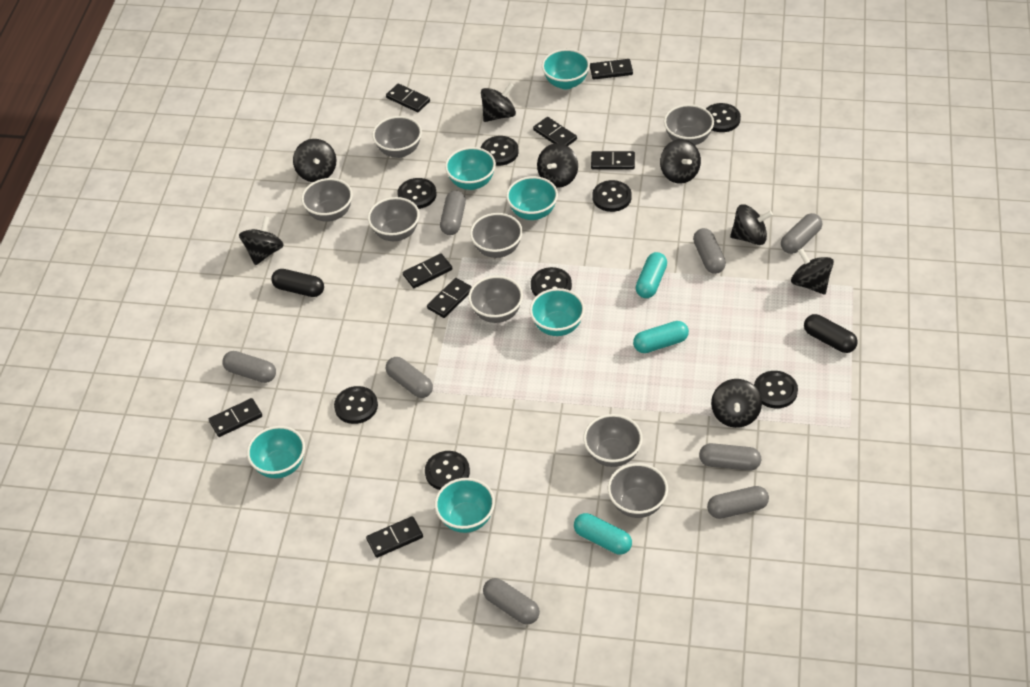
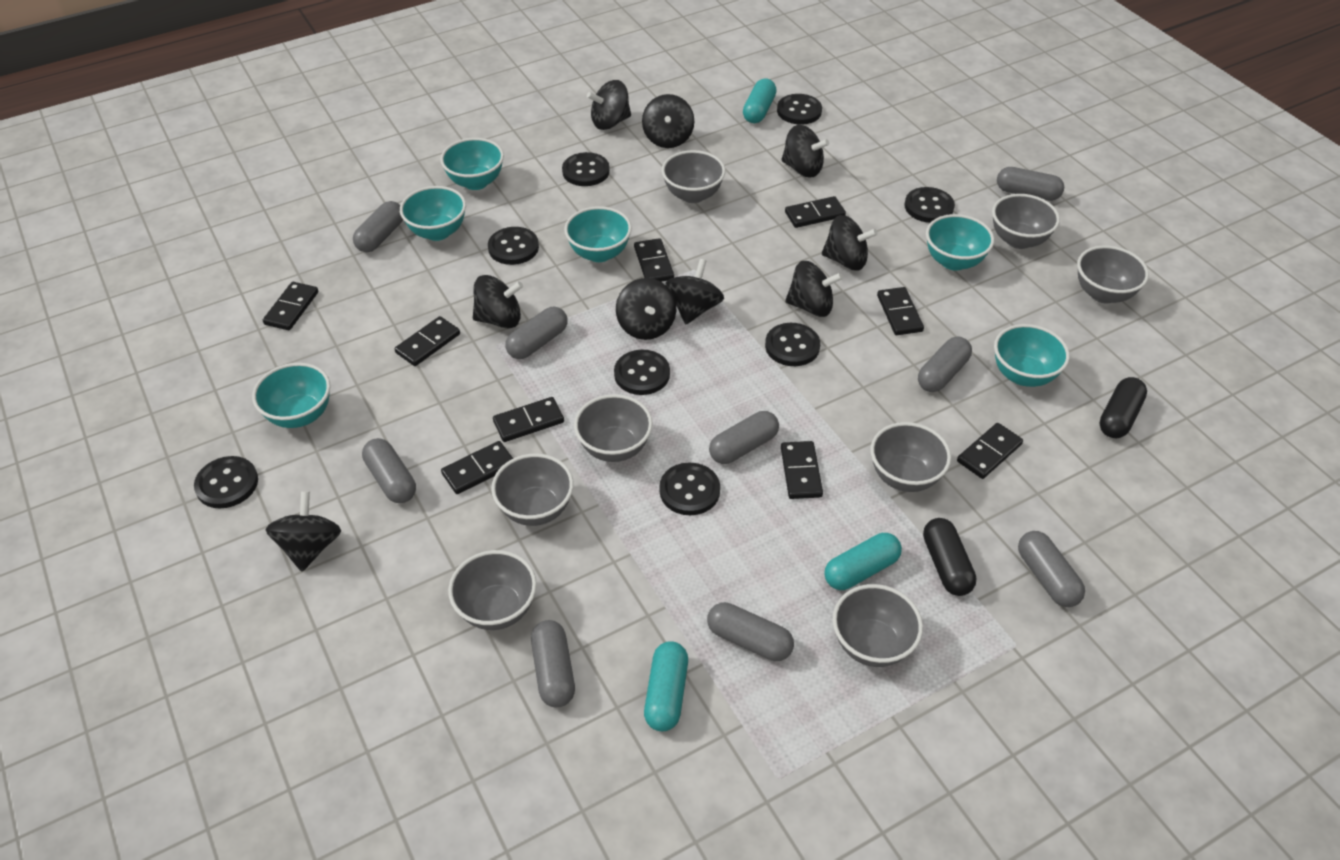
black domino: [209,398,262,437] [366,516,423,558] [386,83,430,112] [403,253,452,288] [427,278,472,318] [533,117,577,146] [590,59,633,80] [591,151,635,169] = 8 -> [263,282,318,330] [395,316,460,366] [441,441,513,494] [493,397,564,442] [634,238,674,282] [781,441,823,499] [785,196,846,228] [877,287,924,335] [957,423,1023,479] = 9
black spinning top: [239,216,284,265] [293,139,336,182] [481,83,516,122] [537,143,578,188] [660,139,701,183] [711,379,762,428] [730,204,773,245] [791,248,834,295] = 8 -> [266,492,341,572] [473,275,523,328] [587,80,631,130] [616,278,676,340] [642,94,694,148] [666,259,724,324] [781,125,829,177] [785,261,843,317] [822,215,878,271] = 9
grey capsule: [222,351,276,383] [386,357,433,398] [440,191,466,235] [483,578,540,625] [693,228,726,274] [699,443,761,471] [707,486,769,519] [781,213,822,254] = 8 -> [353,201,403,252] [362,438,416,503] [505,307,568,359] [531,620,575,707] [707,602,794,661] [709,411,779,464] [918,336,972,392] [997,167,1064,201] [1018,531,1085,607] = 9

